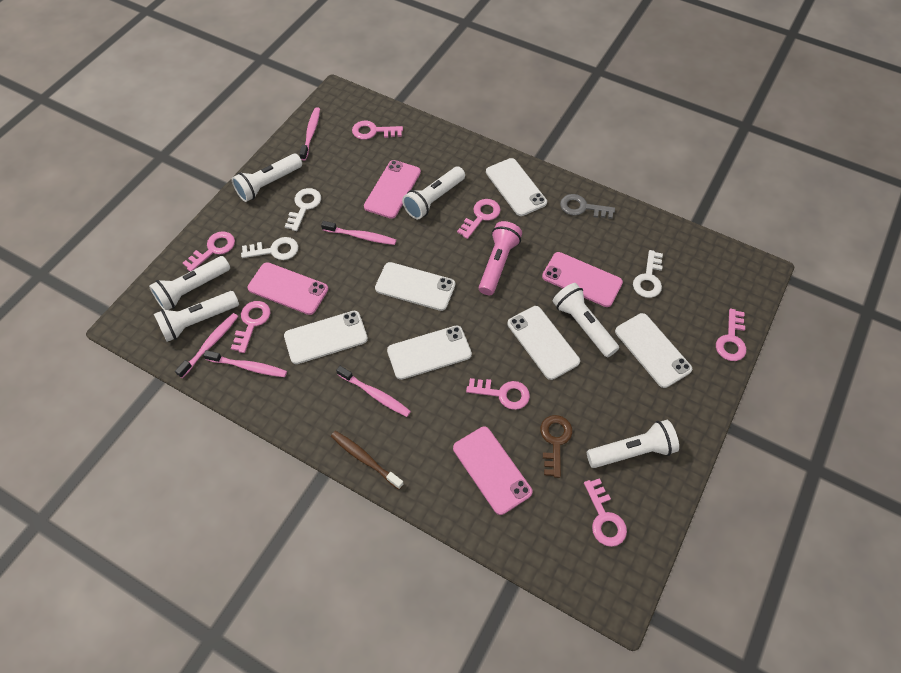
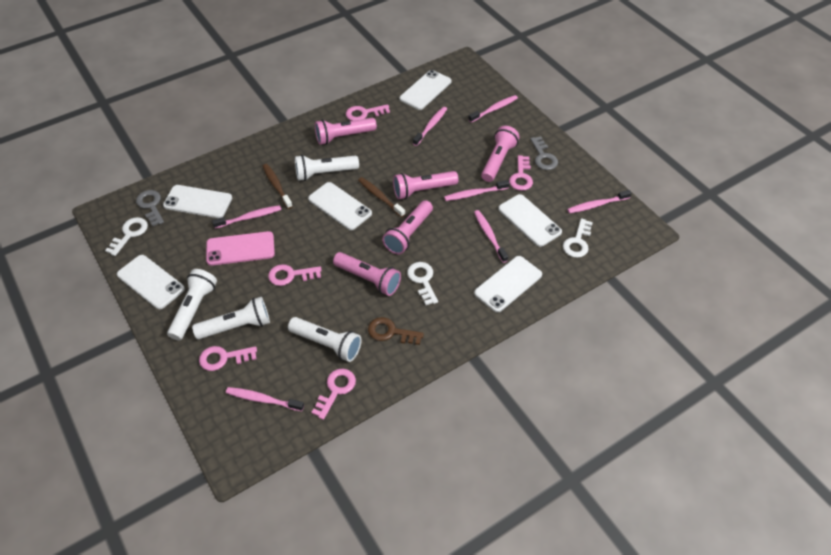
brown toothbrush: [331,431,404,490] = 1 -> [263,164,293,209] [358,177,405,217] = 2
grey key: [560,194,615,219] = 1 -> [136,190,164,227] [530,137,558,170] = 2
pink flashlight: [479,221,522,295] = 1 -> [315,118,377,145] [333,252,401,296] [382,200,433,254] [393,171,458,199] [481,126,520,182] = 5
pink key: [183,231,235,272] [231,301,270,353] [352,121,403,140] [457,199,500,239] [466,378,530,410] [584,478,627,547] [716,309,746,361] = 7 -> [199,346,257,371] [268,264,322,286] [311,369,356,420] [346,104,390,121] [509,155,533,191] = 5
pink phone: [248,262,328,315] [364,160,421,219] [453,427,532,515] [542,252,623,307] = 4 -> [206,231,275,266] = 1
pink toothbrush: [175,313,238,378] [203,350,287,377] [299,107,320,160] [321,221,396,245] [336,366,411,417] = 5 -> [212,205,281,229] [226,387,304,411] [413,107,447,146] [444,180,509,201] [468,95,518,123] [474,210,508,263] [567,190,632,213] = 7
white flashlight: [149,256,230,310] [154,291,239,342] [232,153,302,202] [402,166,465,219] [553,283,619,357] [587,420,679,468] = 6 -> [167,269,217,340] [192,297,270,339] [288,317,362,362] [295,155,359,181] = 4

